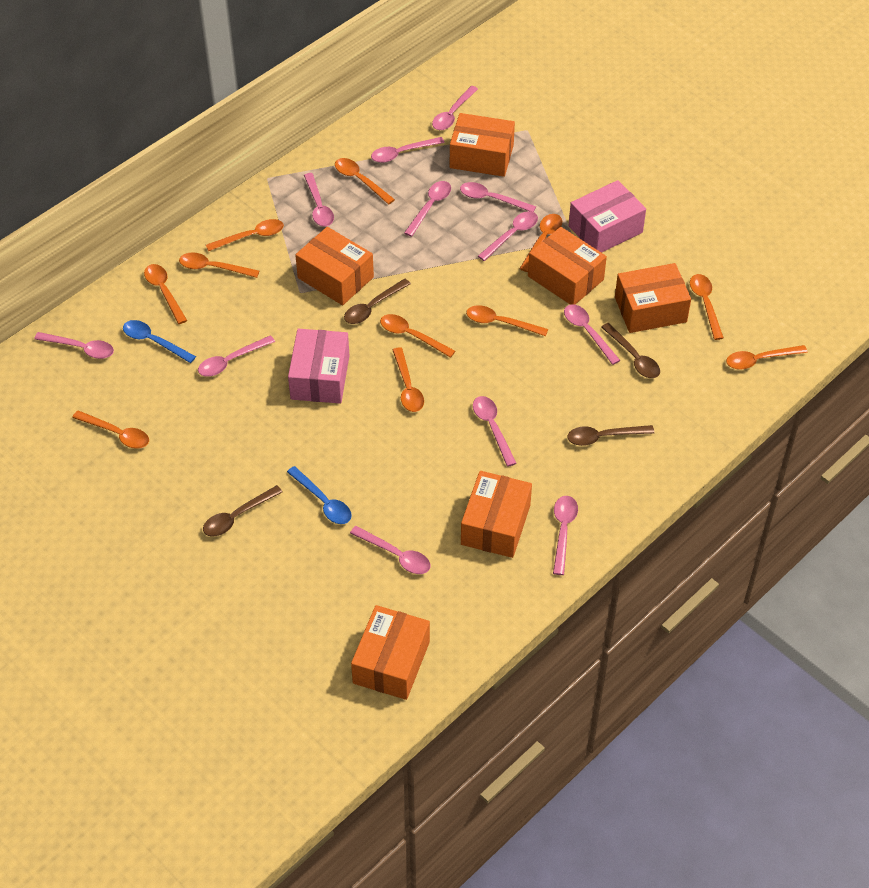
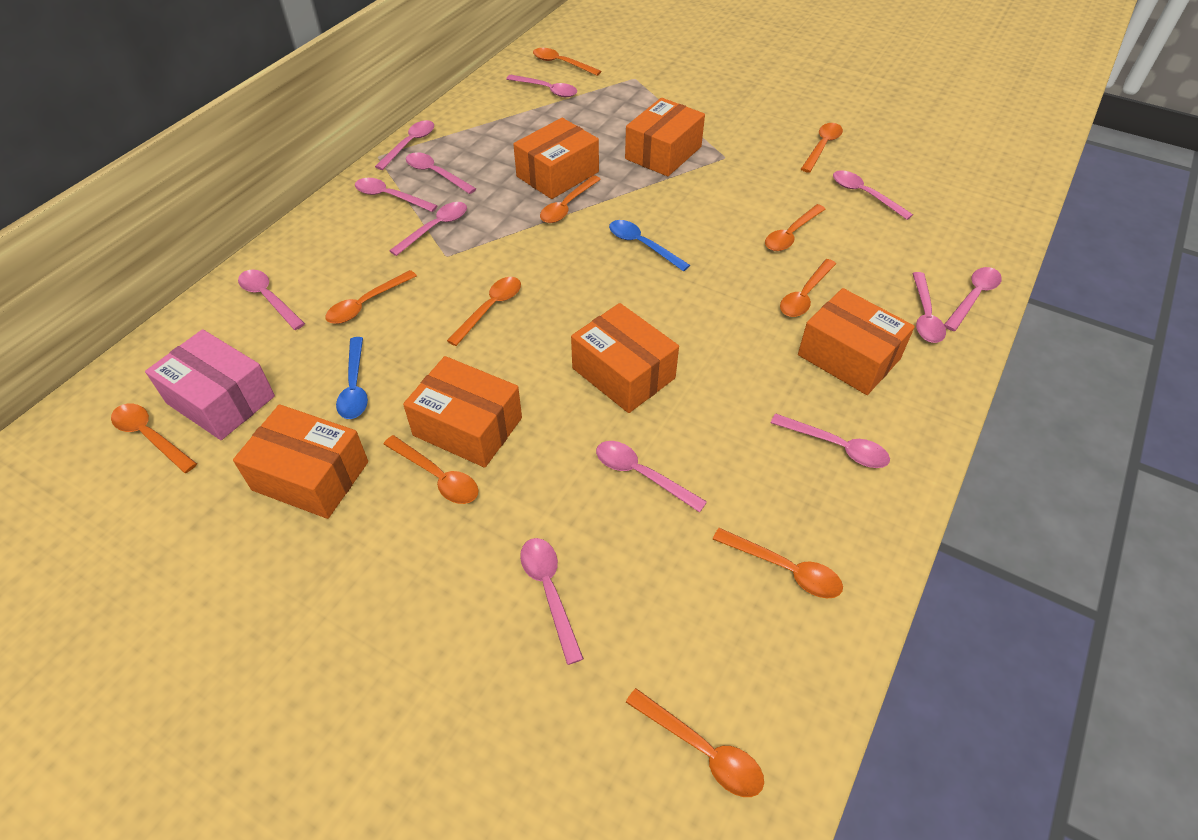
brown spoon: [203,485,283,537] [344,279,411,324] [567,425,654,446] [601,323,660,378] = 4 -> none = 0
pink box: [288,329,349,404] [569,180,646,253] = 2 -> [145,329,275,440] = 1

